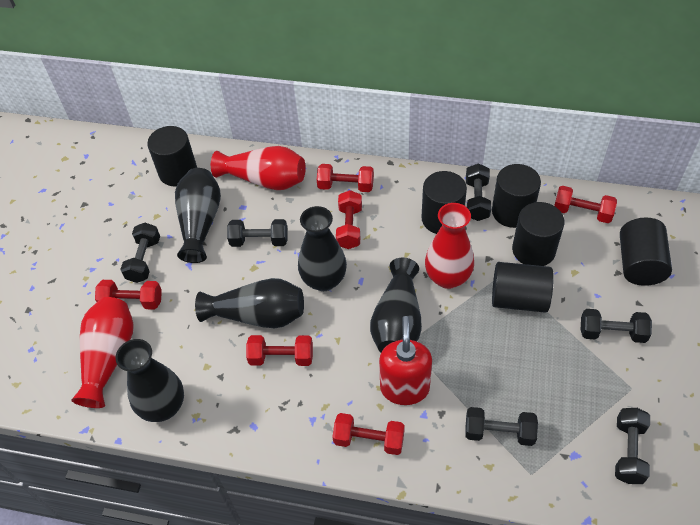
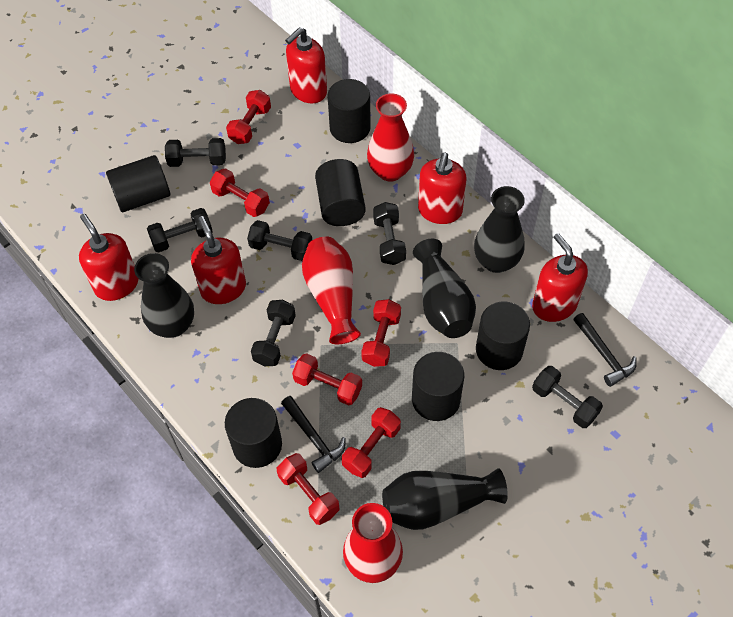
black hammer: none = 0 -> [281,396,345,473] [573,313,637,387] = 2
black vase: [116,339,184,422] [175,168,221,263] [195,278,304,328] [298,206,347,291] [370,258,422,353] = 5 -> [134,253,194,338] [382,468,508,530] [413,239,476,338] [474,186,525,273] = 4
red soap dispenser: [379,316,432,405] = 1 -> [79,214,139,301] [191,216,246,304] [285,27,327,103] [418,152,467,224] [532,233,588,322] = 5

